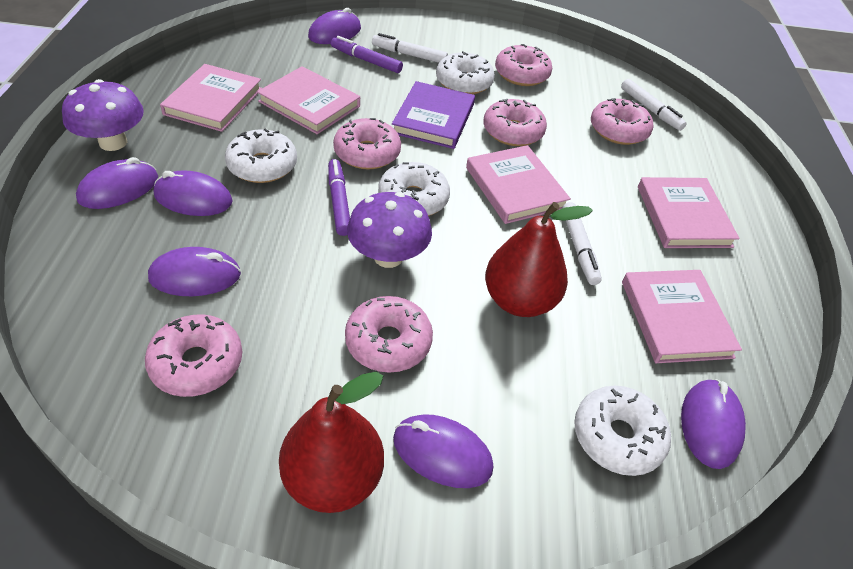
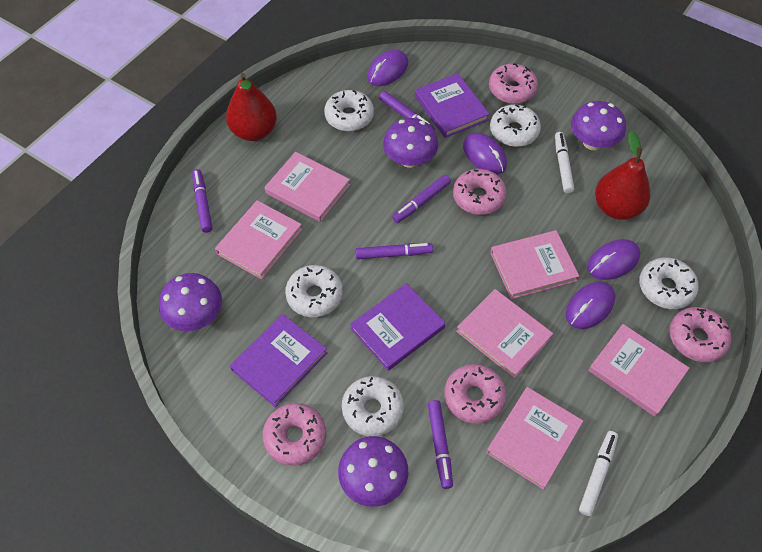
pink book: [160,64,262,132] [257,66,360,134] [466,145,571,224] [622,270,742,363] [638,177,740,248] = 5 -> [215,200,302,280] [265,152,350,222] [456,289,553,378] [486,387,583,490] [490,230,579,299] [588,324,689,417] = 6
pink donut: [145,314,242,397] [333,118,401,169] [345,296,433,373] [483,99,547,146] [495,44,552,86] [591,98,653,145] = 6 -> [263,403,326,466] [444,364,506,424] [453,169,506,215] [489,64,538,104] [669,307,731,362] = 5
purple book: [392,81,475,149] = 1 -> [230,314,327,407] [350,283,445,371] [415,73,490,138] = 3
purple marker: [328,159,350,236] [331,36,403,73] = 2 -> [192,169,212,233] [355,243,433,259] [379,91,435,130] [392,175,451,223] [428,400,453,489] = 5
purple mouse: [76,157,158,209] [148,247,241,296] [153,170,233,216] [308,8,361,44] [393,414,493,488] [681,379,746,469] = 6 -> [367,50,408,86] [463,133,507,174] [566,282,615,329] [587,239,640,280] = 4
purple mushroom: [62,79,144,151] [347,192,432,268] = 2 -> [159,273,222,331] [338,436,408,507] [383,118,438,168] [571,101,626,150] = 4
white donut: [225,129,297,183] [378,162,450,216] [436,51,495,95] [574,385,671,476] = 4 -> [285,265,343,317] [324,90,374,131] [342,376,404,436] [490,104,541,147] [639,257,698,309] = 5
white marker: [372,33,448,63] [562,202,602,285] [621,79,687,131] = 3 -> [555,132,574,193] [579,431,618,516] = 2

